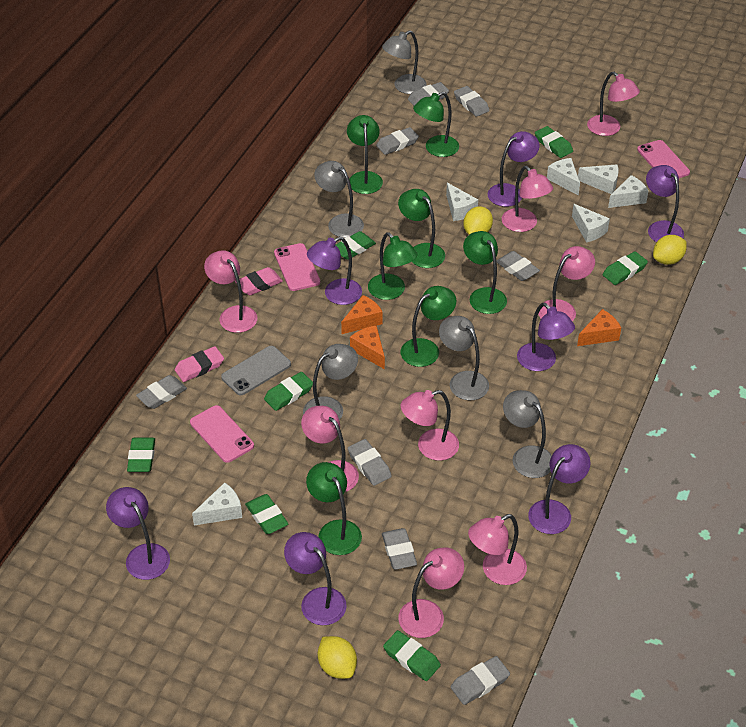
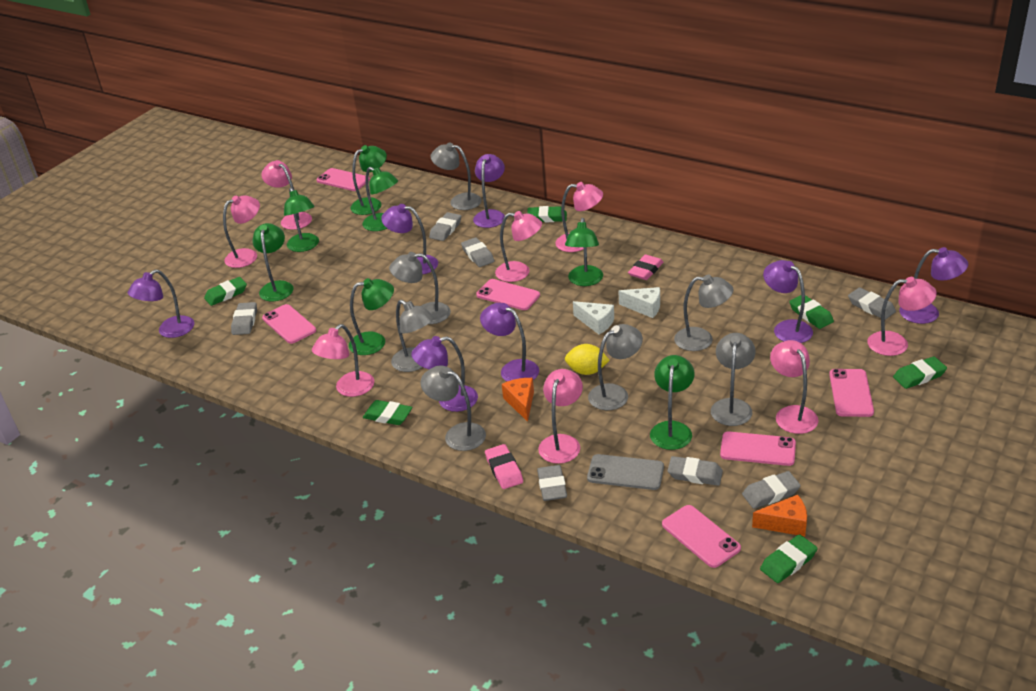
green eraser: [127,438,155,472] [245,494,288,534] [264,372,313,411] [336,231,376,260] [383,630,441,681] [535,126,573,158] [603,251,648,285] = 7 -> [204,277,247,306] [363,400,413,425] [527,206,567,222] [760,534,818,583] [789,295,834,329] [893,356,947,389] = 6
grey eraser: [136,375,187,409] [348,439,392,486] [376,127,419,155] [382,528,417,570] [408,82,449,106] [451,656,510,705] [454,86,490,117] [496,251,540,281] = 8 -> [231,302,257,335] [429,212,461,241] [461,238,494,267] [537,465,567,501] [668,456,723,486] [742,471,801,509] [848,287,896,320] = 7
grey lamp: [303,344,358,420] [314,161,364,238] [382,30,426,94] [439,316,489,400] [503,390,552,478] = 5 -> [389,252,451,324] [391,300,434,372] [420,366,486,451] [430,143,482,210] [588,324,643,410] [674,275,734,351] [711,333,755,426] = 7
orange cheese: [341,295,383,334] [350,325,385,369] [577,309,621,346] = 3 -> [502,378,534,422] [752,495,807,537] = 2
pink phone: [190,405,254,463] [274,243,320,291] [637,140,690,178] = 3 -> [262,304,316,344] [316,168,370,191] [476,279,540,310] [662,505,741,568] [720,432,796,466] [829,369,874,417] = 6
white cheese: [192,482,242,525] [446,183,478,221] [547,158,580,196] [572,204,610,242] [578,164,619,194] [608,175,649,208] = 6 -> [573,301,614,334] [619,287,660,318] = 2
yellow lemon: [318,636,357,679] [463,206,493,234] [653,235,687,265] = 3 -> [565,344,610,375] = 1

